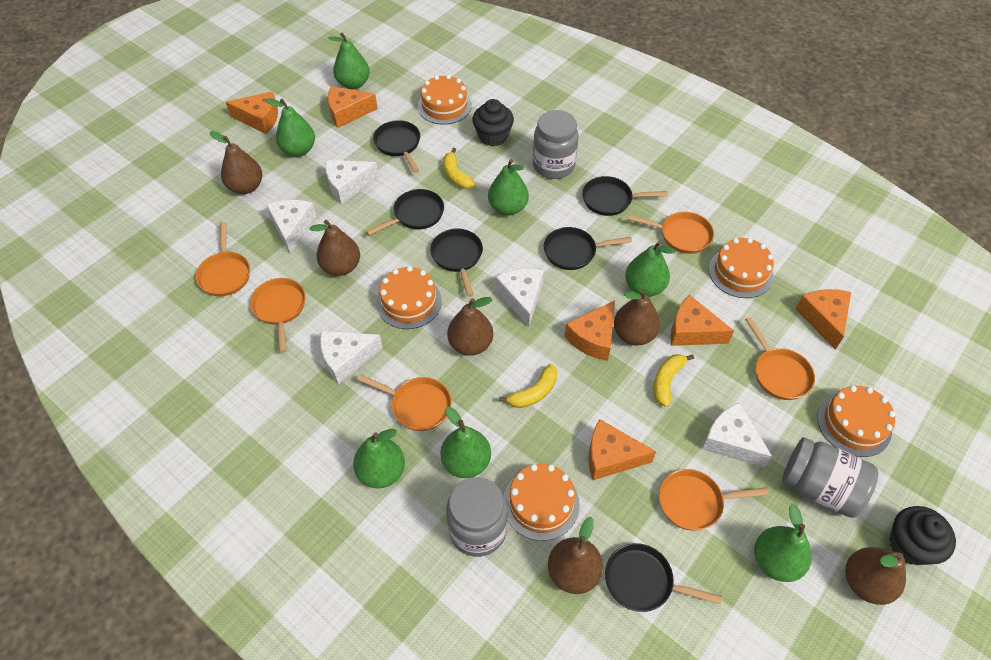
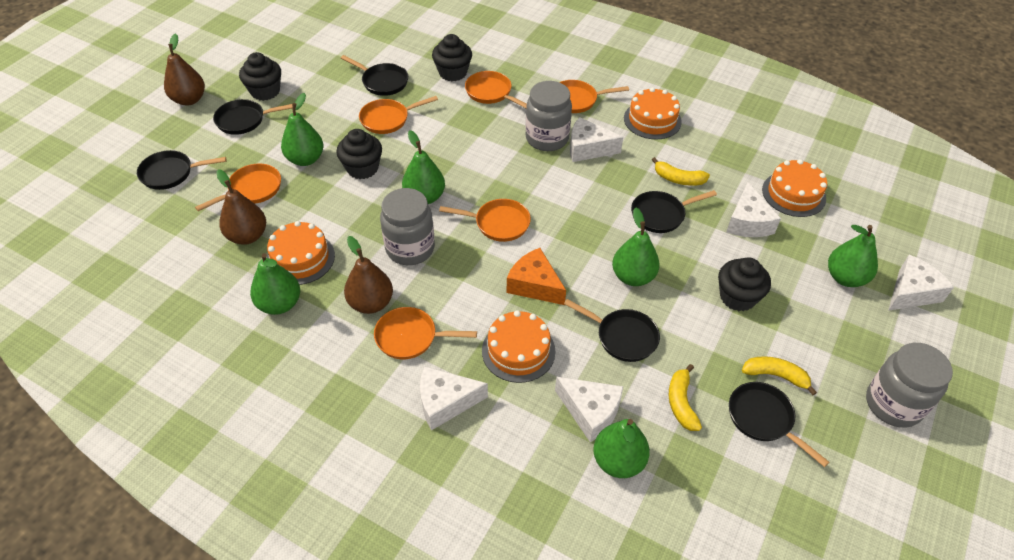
black cupcake: [472,99,514,146] [889,506,956,565] = 2 -> [239,52,281,101] [336,129,382,179] [432,34,472,81] [718,257,771,311] = 4
brown pear: [210,131,262,194] [309,220,360,276] [447,297,493,356] [548,517,603,594] [614,289,660,346] [846,547,906,605] = 6 -> [164,33,205,106] [216,169,266,245] [344,236,393,314] = 3
green pear: [265,99,315,157] [328,33,370,89] [353,429,405,489] [440,407,491,478] [488,159,529,215] [625,241,675,297] [754,504,812,582] = 7 -> [250,253,300,315] [281,93,323,166] [402,130,445,204] [593,419,650,478] [612,208,660,286] [828,225,878,287] = 6
orange cake: [376,266,442,329] [418,75,472,124] [504,463,580,541] [709,238,774,298] [817,385,895,457] = 5 -> [267,221,335,285] [482,310,556,383] [624,87,682,139] [762,159,827,217] = 4
orange cheese: [226,91,278,134] [328,86,378,128] [565,300,615,361] [588,419,656,480] [670,295,734,346] [795,289,851,349] = 6 -> [507,248,566,305] = 1

